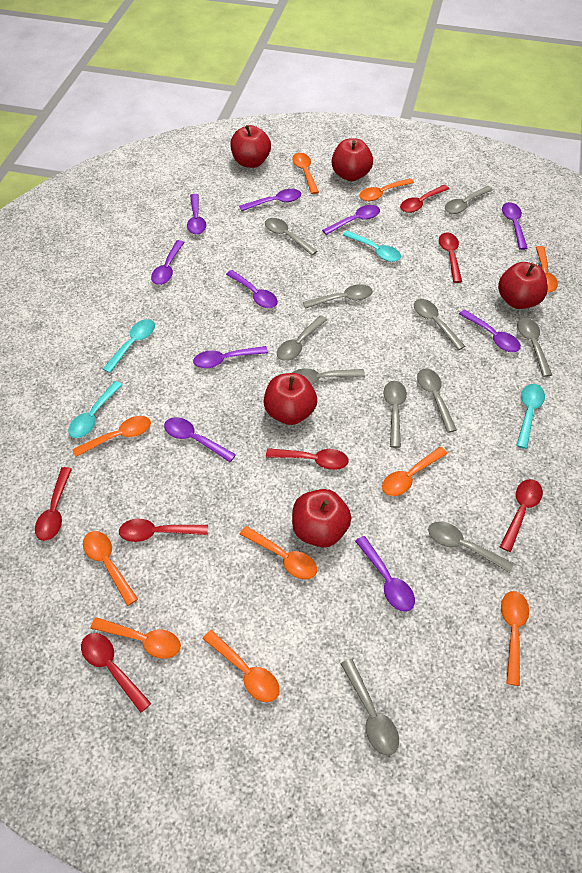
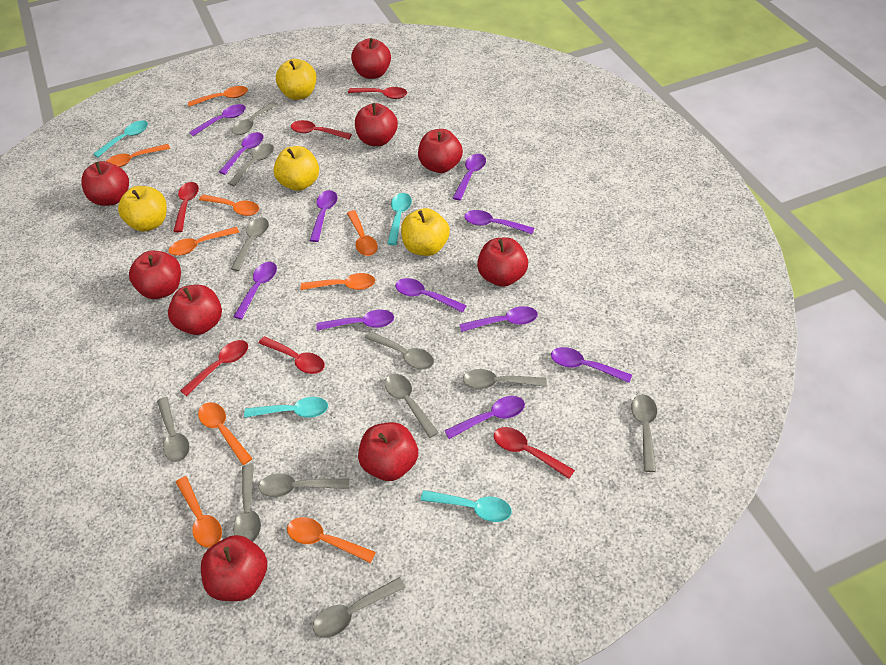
orange spoon: [72,416,151,457] [83,531,138,606] [90,617,181,659] [203,630,280,702] [240,526,317,579] [292,153,319,194] [359,178,414,201] [382,447,448,496] [501,591,529,686] [536,246,558,292] = 10 -> [106,144,170,167] [168,227,239,256] [176,476,222,548] [188,86,248,107] [198,402,253,465] [199,194,259,216] [287,517,376,563] [300,273,375,290] [347,210,378,256] = 9
purple spoon: [151,240,185,285] [164,417,236,462] [187,194,207,235] [193,346,268,368] [226,270,278,308] [239,189,301,211] [322,205,380,235] [355,536,415,612] [459,309,521,352] [502,202,528,250] = 10 -> [189,104,246,136] [219,132,263,175] [233,262,277,319] [310,190,337,242] [316,310,394,331] [395,278,467,312] [444,396,525,439] [453,154,486,201] [459,306,538,332] [464,210,534,234] [551,347,632,383] = 11
red apple: [230,125,271,168] [264,373,317,425] [292,489,351,547] [332,138,373,181] [498,262,548,309] = 5 -> [81,161,129,206] [129,251,181,299] [168,284,222,335] [201,535,267,601] [351,38,391,79] [355,103,398,146] [358,422,418,481] [418,129,463,173] [477,237,528,287] = 9
red spoon: [35,467,72,541] [81,633,151,713] [119,519,208,542] [266,448,349,470] [400,185,449,213] [439,232,462,283] [500,479,543,552] = 7 -> [173,182,199,232] [180,340,248,396] [259,336,325,374] [291,120,352,139] [348,87,407,99] [494,427,575,479] = 6
yellow apple: none = 0 -> [118,186,167,232] [273,146,319,191] [276,59,316,100] [401,208,450,256] = 4

